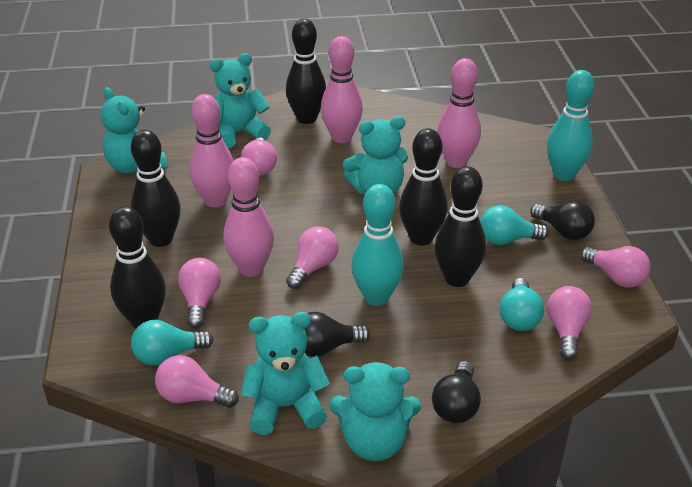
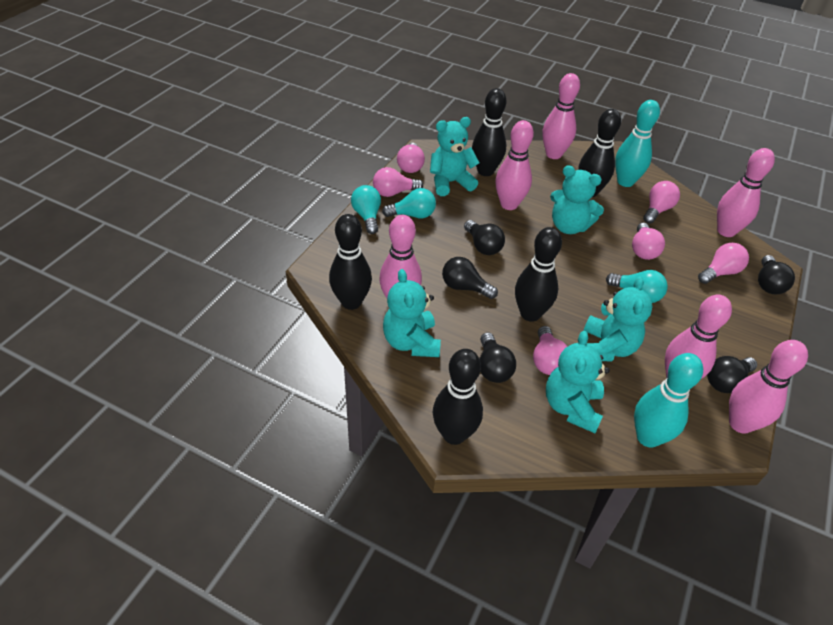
black light bulb: [305,312,370,357] [432,361,481,423] [530,201,595,240] = 3 -> [442,257,498,299] [464,220,505,255] [479,332,516,383] [707,356,757,393] [758,255,795,294] = 5
pink bowling pin: [189,94,234,208] [223,157,274,277] [321,36,363,143] [437,58,481,168] = 4 -> [379,215,422,298] [495,120,534,210] [542,73,580,159] [665,295,732,379] [717,148,775,237] [729,340,808,434] = 6

